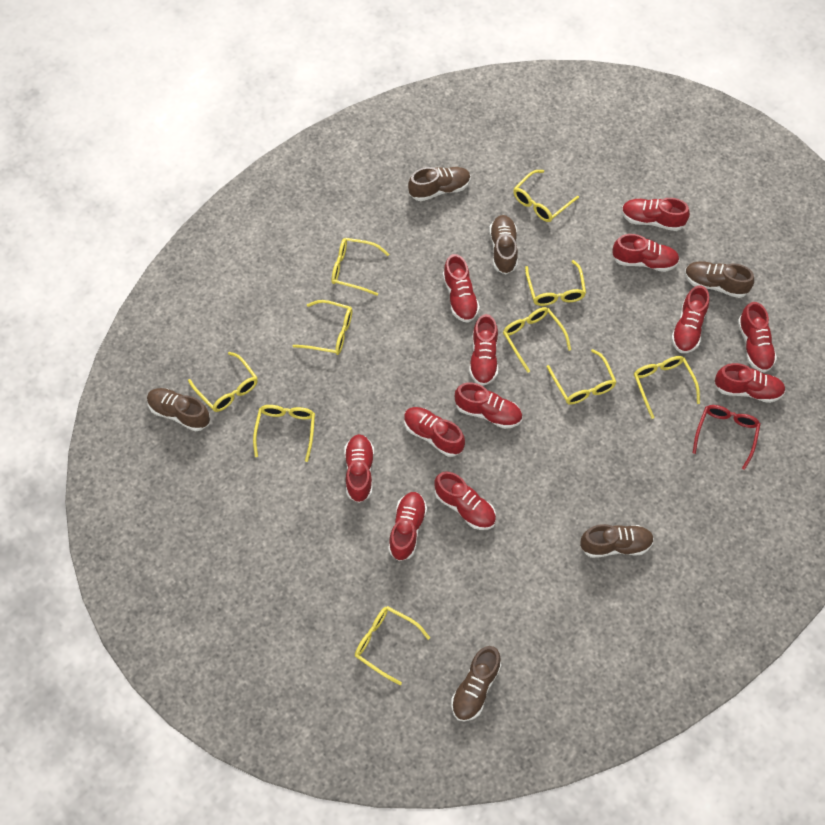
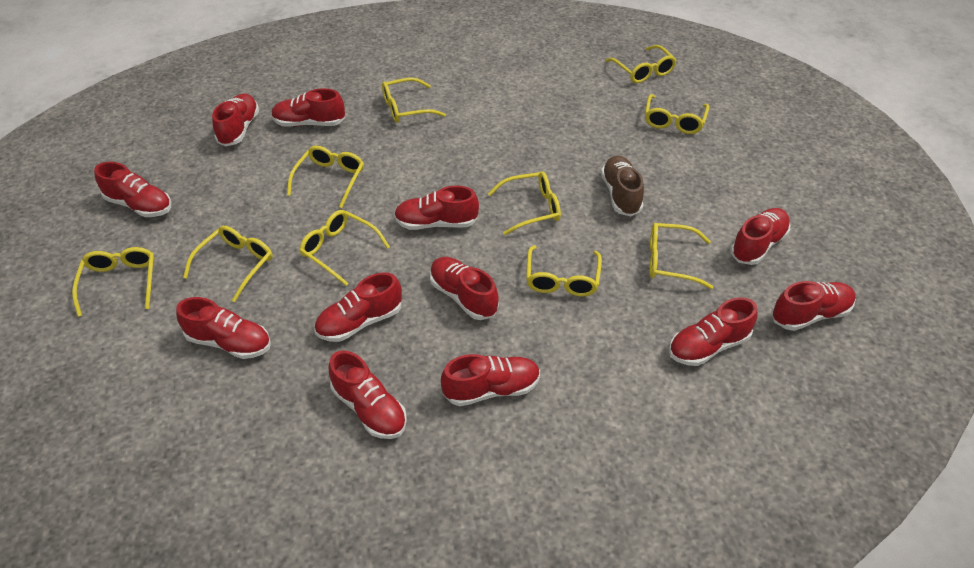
brown shoe: [147,388,210,431] [408,167,471,201] [451,646,501,721] [489,215,518,274] [580,524,654,558] [685,261,754,298] = 6 -> [601,155,644,216] = 1
red glasses: [693,405,761,470] = 1 -> none = 0

